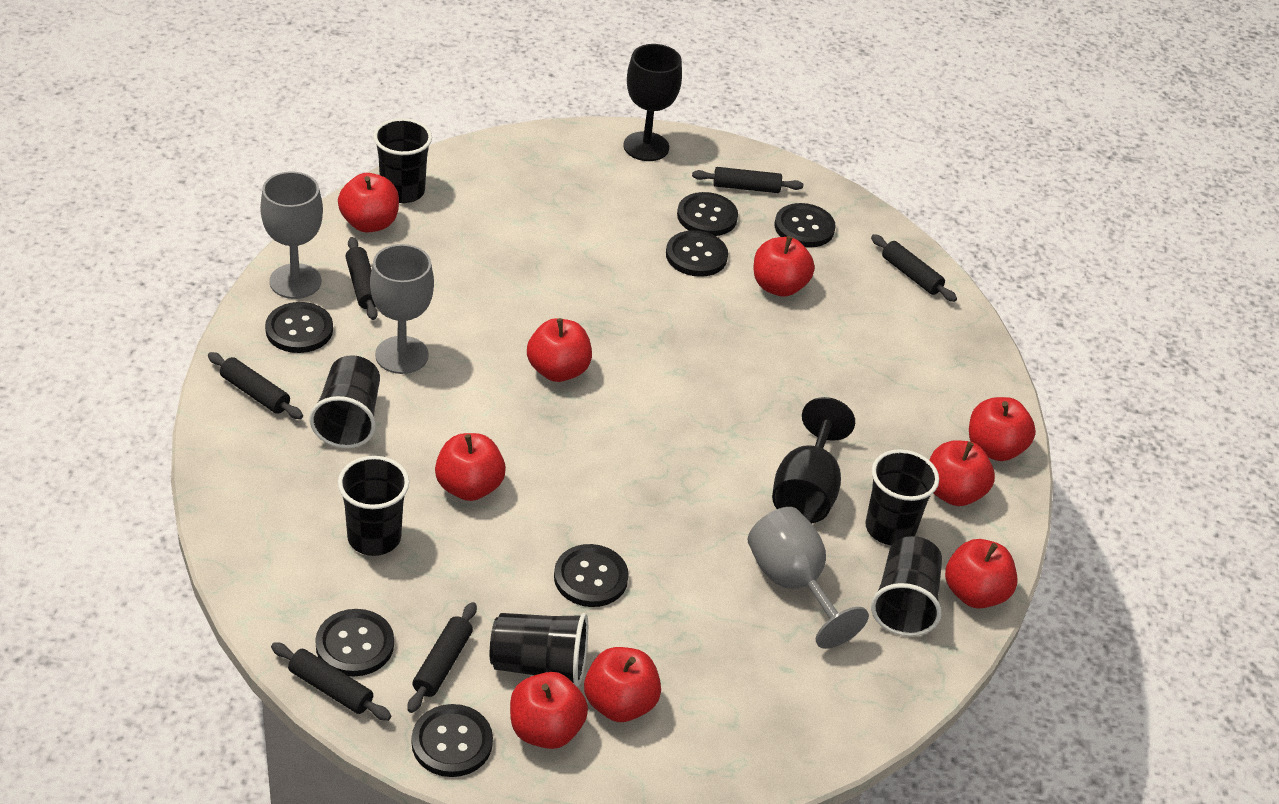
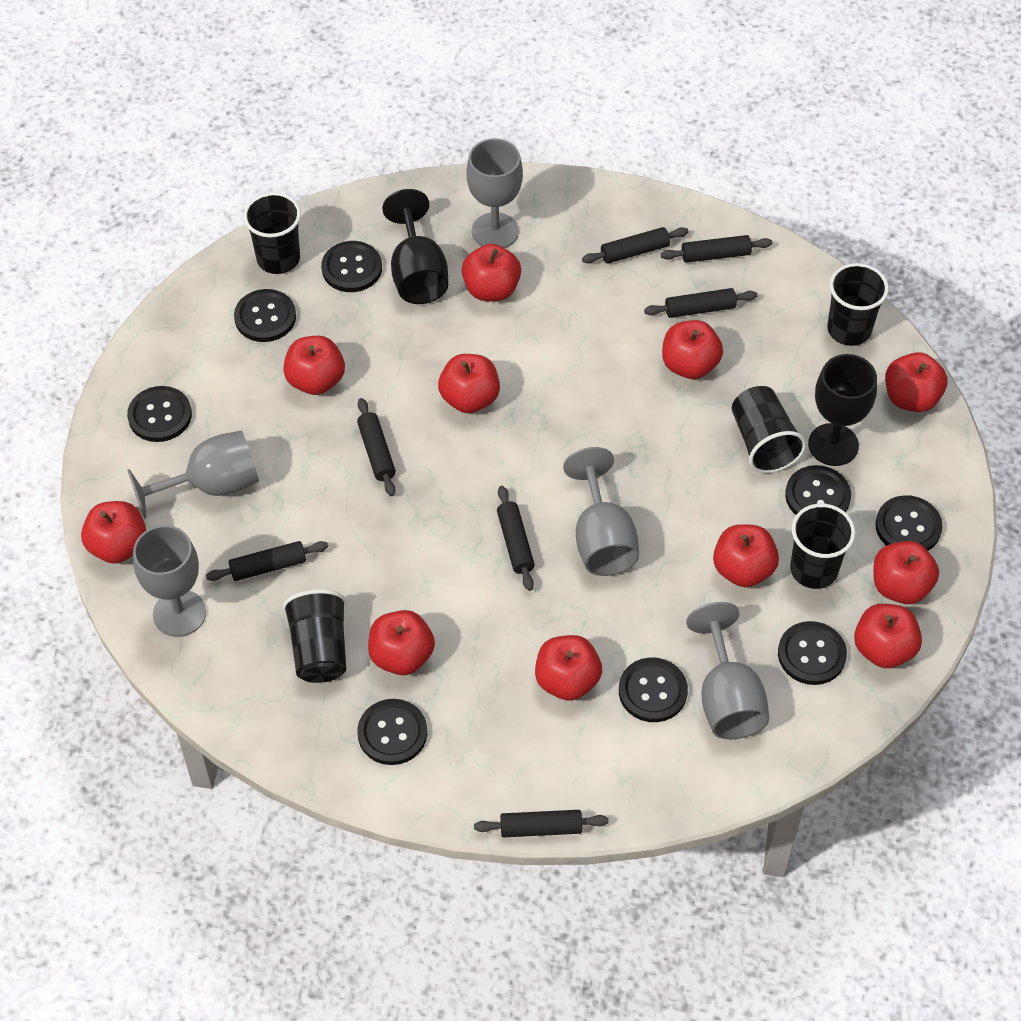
black button: [265,302,333,353] [315,609,394,677] [412,704,493,777] [554,544,629,607] [666,230,728,277] [677,192,738,236] [775,203,836,248] = 7 -> [127,386,192,442] [234,289,296,342] [321,241,382,292] [357,699,427,765] [619,657,688,722] [778,621,847,685] [785,465,851,515] [875,495,943,551] = 8
black cup: [310,355,380,448] [338,456,409,556] [373,118,432,203] [490,613,588,686] [865,449,939,546] [871,536,942,636] = 6 -> [243,192,301,274] [283,589,346,683] [732,386,806,473] [790,503,855,589] [827,263,889,346] = 5
black rolling pin: [208,352,303,419] [271,642,391,721] [346,237,378,320] [408,602,477,713] [692,167,803,193] [871,234,957,302] = 6 -> [206,541,328,581] [357,398,396,496] [474,810,609,837] [497,486,535,591] [582,227,688,264] [644,288,757,318] [661,235,772,263] = 7
grey goblet: [260,171,323,299] [370,244,434,374] [748,507,869,649] = 3 -> [127,431,259,519] [133,525,206,637] [466,138,523,248] [563,447,639,576] [686,602,769,739] = 5
red apple: [338,173,399,233] [435,433,506,501] [510,672,588,749] [527,318,592,382] [584,647,661,722] [754,236,815,297] [929,440,995,506] [945,539,1018,609] [969,397,1036,461] = 9 -> [81,501,146,564] [283,336,345,395] [368,610,435,675] [438,354,500,413] [462,244,521,301] [535,635,602,701] [662,320,723,379] [713,524,779,587] [854,604,922,668] [873,541,939,604] [885,352,948,412] = 11

